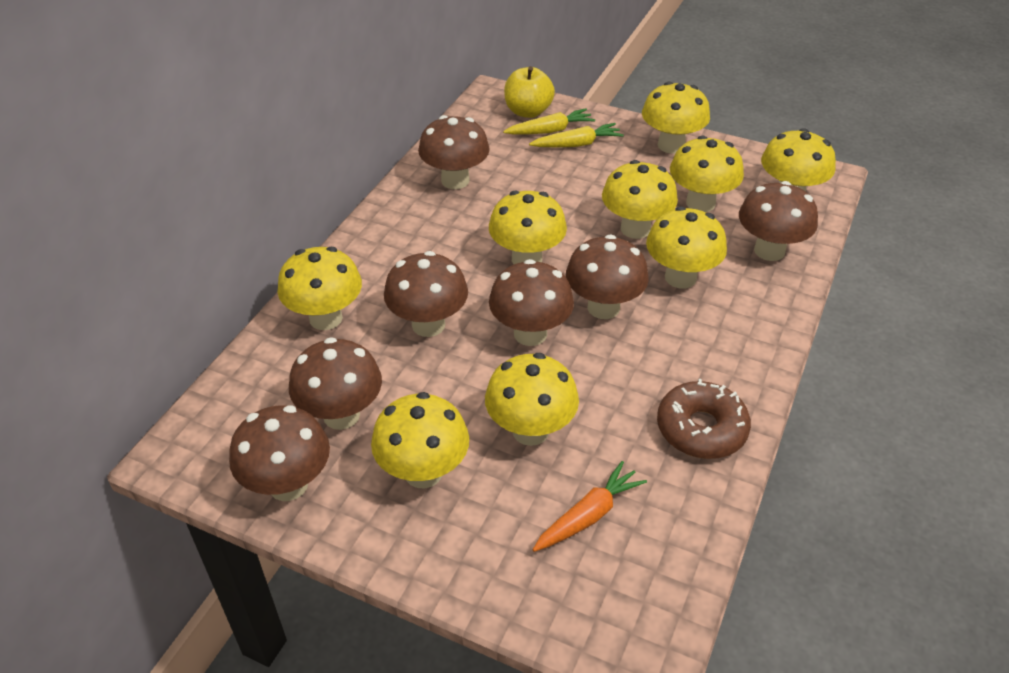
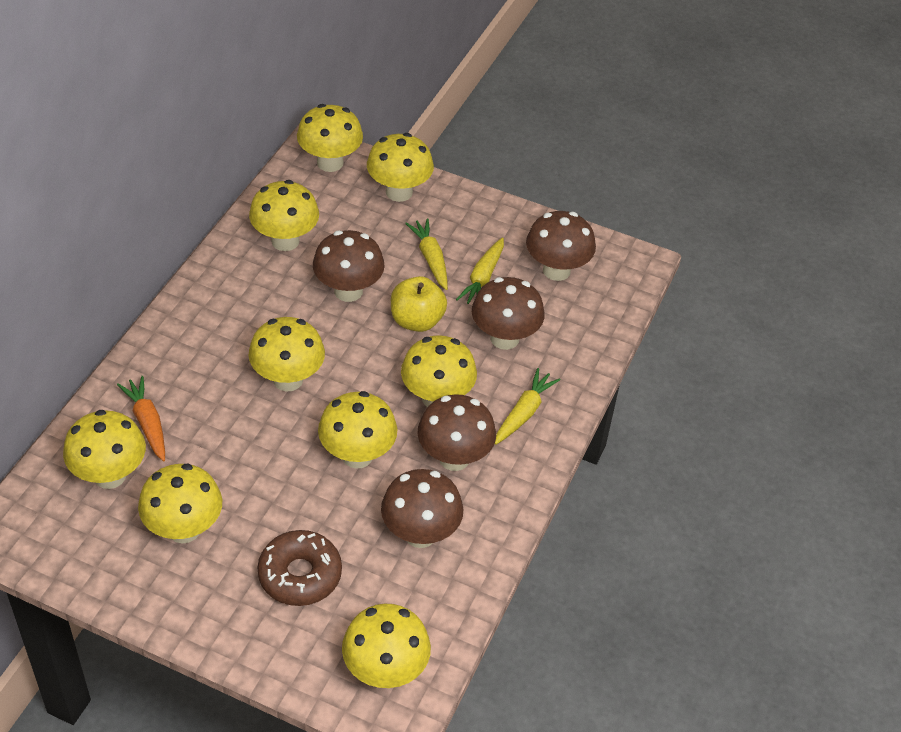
brown mushroom: [229,405,330,501] [289,337,382,430] [384,251,468,337] [418,115,490,189] [489,259,574,346] [566,235,649,319] [739,181,818,261] = 7 -> [313,230,385,302] [381,469,463,548] [418,394,496,471] [472,277,545,350] [526,211,596,281] = 5
yellow carrot: [503,108,595,134] [529,123,624,148] = 2 -> [405,218,448,290] [456,237,504,304] [495,368,560,445] = 3

